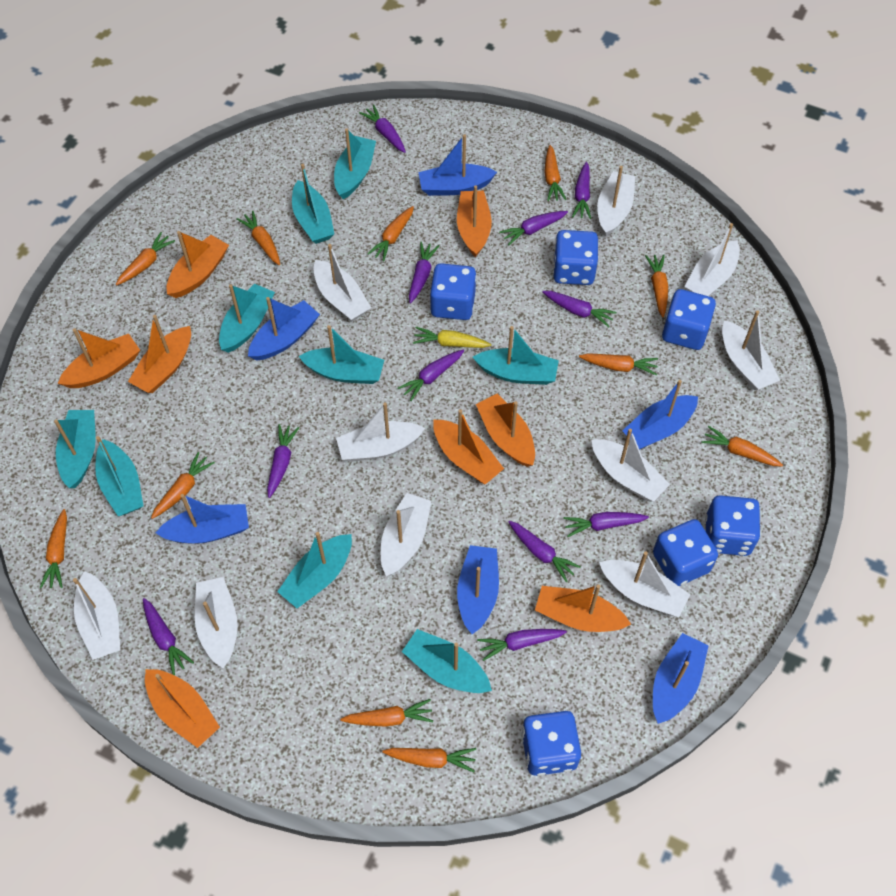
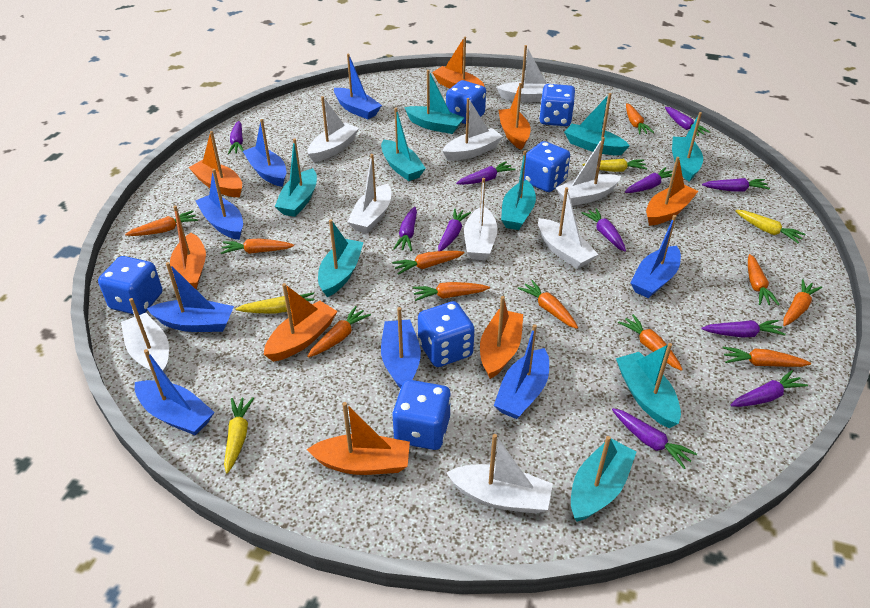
blue boat: [156,494,249,544] [248,297,320,360] [418,134,497,196] [457,545,499,634] [622,380,698,449] [653,633,709,724] = 6 -> [135,349,214,435] [147,262,234,332] [195,169,243,240] [243,119,286,187] [334,54,382,119] [381,307,421,389] [494,324,549,419] [630,215,681,298] = 8
white boat: [73,571,120,660] [195,577,238,668] [313,244,371,321] [336,402,425,462] [381,493,431,576] [591,429,670,502] [597,166,635,236] [599,551,690,617] [684,223,740,296] [722,310,780,390] = 10 -> [121,298,169,373] [307,96,359,162] [347,154,391,233] [443,98,503,161] [446,434,553,514] [464,178,498,260] [496,45,551,102] [538,187,599,269] [556,137,621,206] = 9
yellow carrot: [413,327,491,348] = 1 -> [224,397,254,473] [236,292,315,313] [582,159,647,172] [735,210,806,243] = 4

